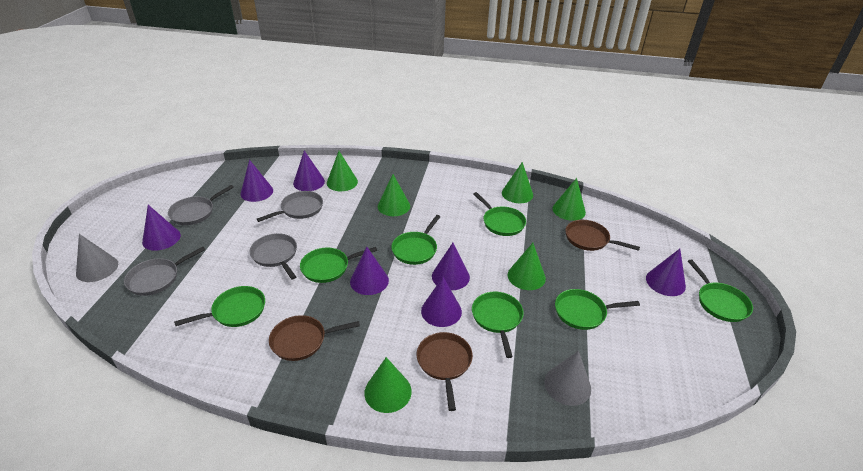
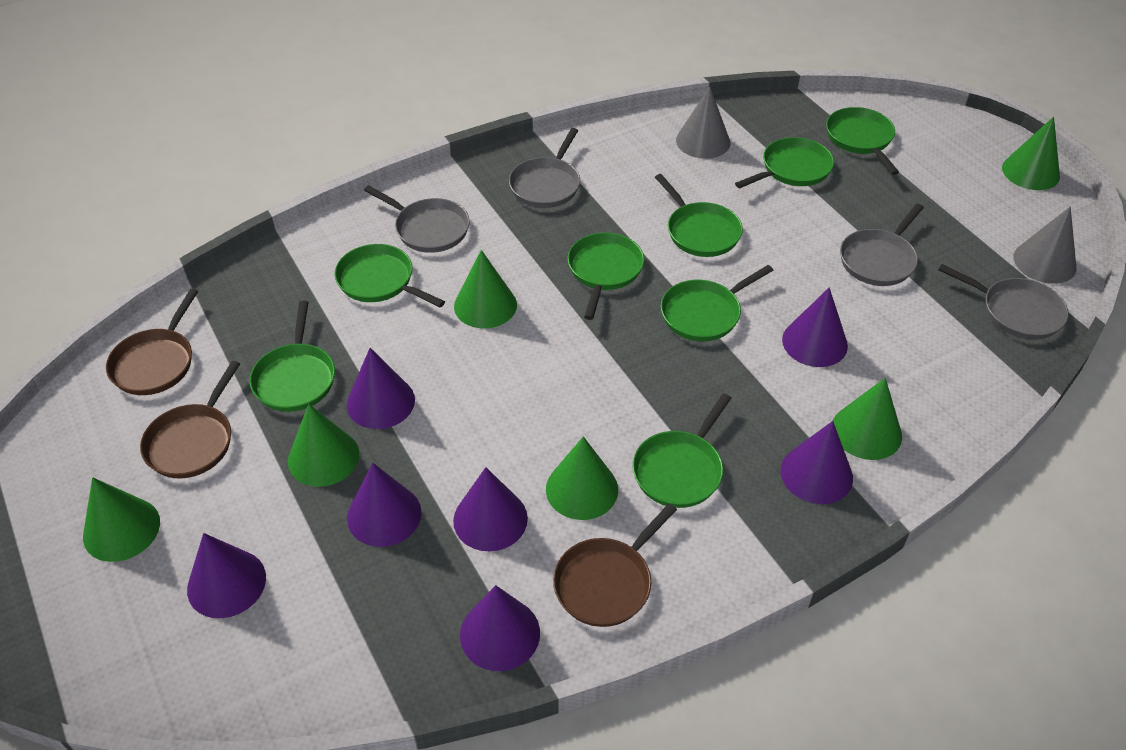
green pan: [174,286,265,327] [300,247,377,283] [391,215,440,265] [472,292,524,358] [473,192,526,236] [555,289,640,330] [688,259,753,322] = 7 -> [249,300,335,412] [334,244,445,307] [568,232,644,320] [632,393,731,508] [655,174,743,257] [661,265,773,341] [735,137,834,188] [826,107,899,175] = 8

